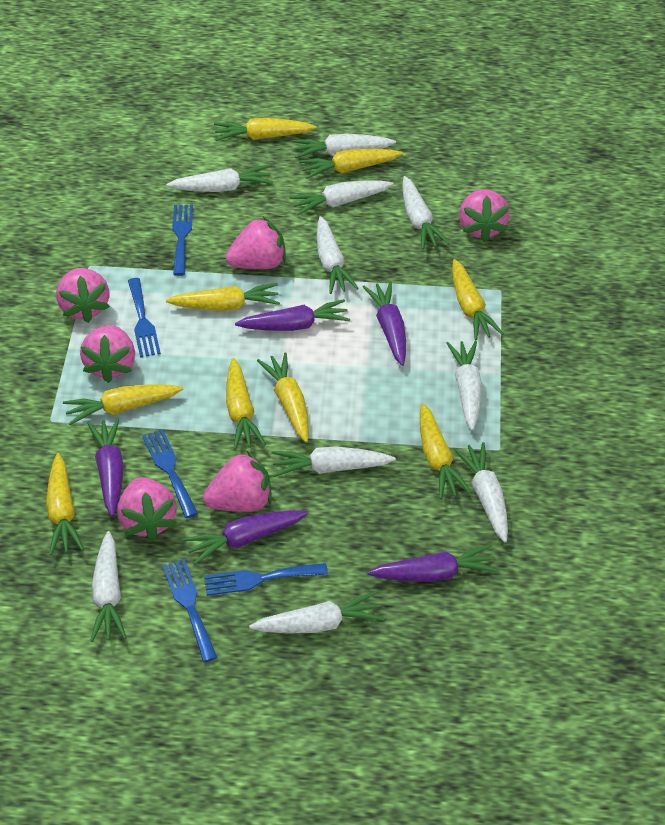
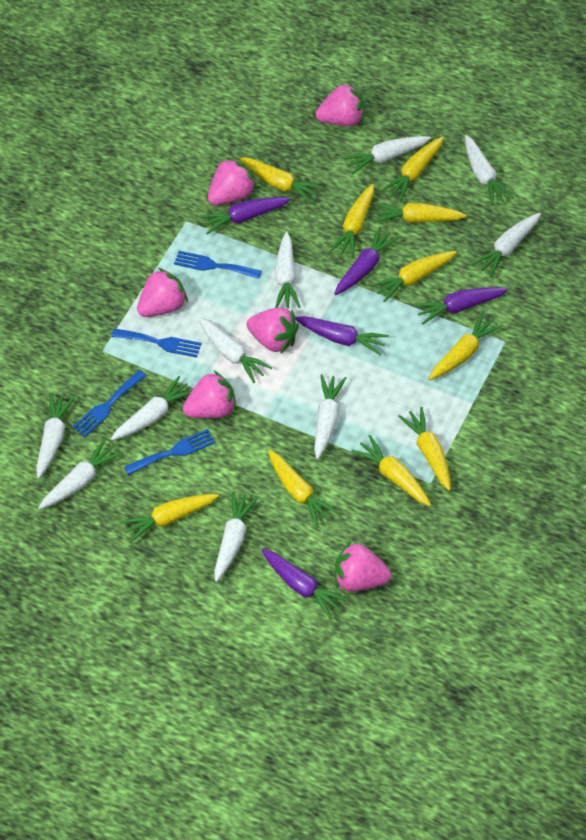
blue fork: [128,278,161,358] [142,429,198,518] [162,559,217,662] [172,205,193,276] [204,563,328,596] = 5 -> [72,370,147,437] [111,328,202,358] [124,429,215,475] [174,251,262,279] = 4
yellow carrot: [46,453,84,555] [63,384,183,425] [166,283,280,311] [214,118,316,141] [226,358,266,450] [257,352,309,443] [299,149,403,179] [420,403,471,499] [452,259,504,340] = 9 -> [120,494,219,543] [240,157,323,204] [268,450,338,527] [330,184,374,258] [351,435,431,506] [371,251,457,302] [373,203,467,223] [381,137,444,201] [398,407,451,491] [429,313,502,380] = 10

